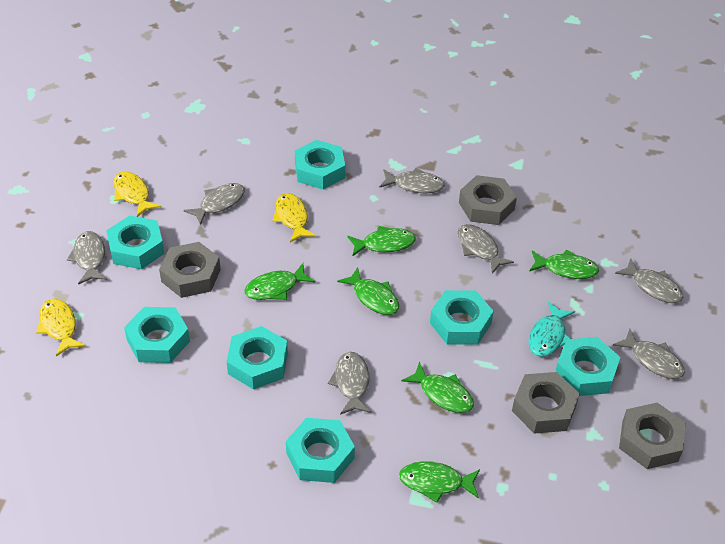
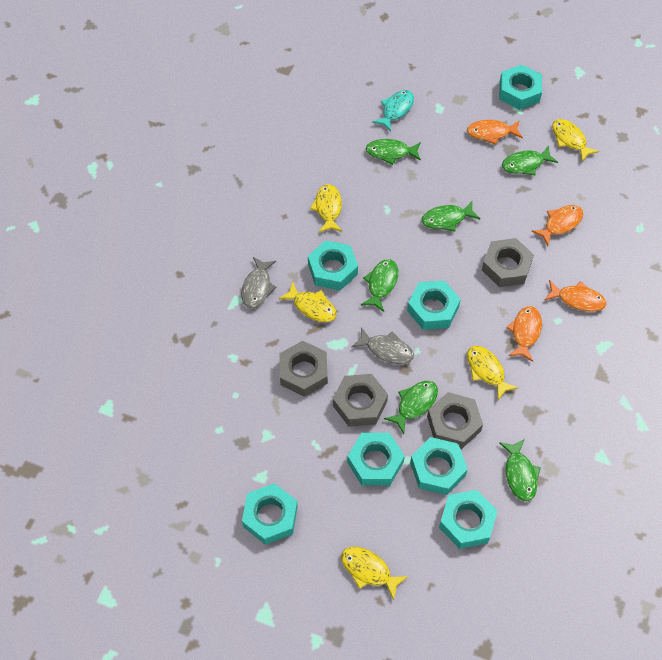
grey fish: [67,231,107,285] [184,183,245,225] [328,352,371,415] [380,168,445,193] [458,224,514,274] [613,329,685,379] [615,258,683,303] = 7 -> [241,257,277,308] [352,327,414,364] = 2
orange fish: none = 0 -> [467,120,523,145] [506,306,542,362] [531,205,583,246] [545,280,607,312] = 4
yellow fish: [36,298,85,356] [113,171,161,217] [272,193,316,242] = 3 -> [279,281,337,322] [310,184,342,232] [341,547,408,600] [467,346,518,400] [552,119,599,162] = 5

